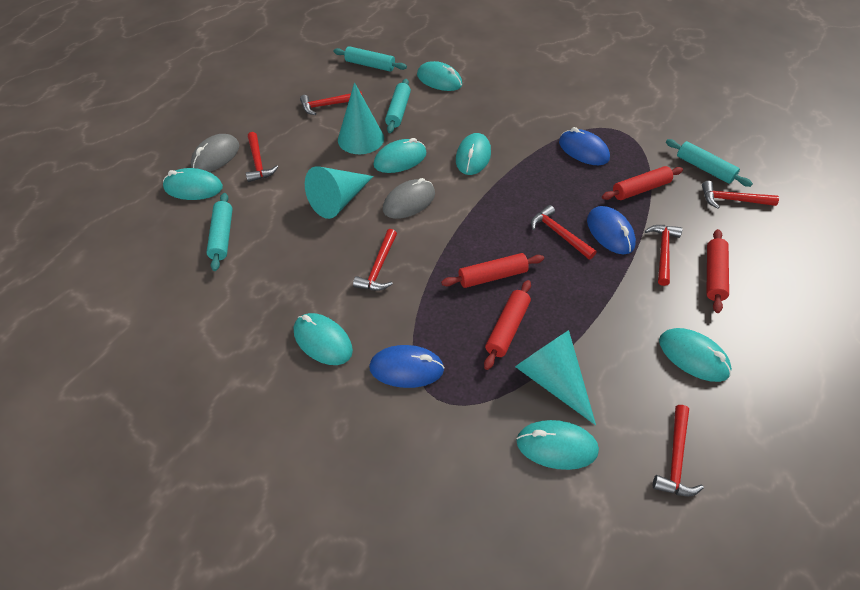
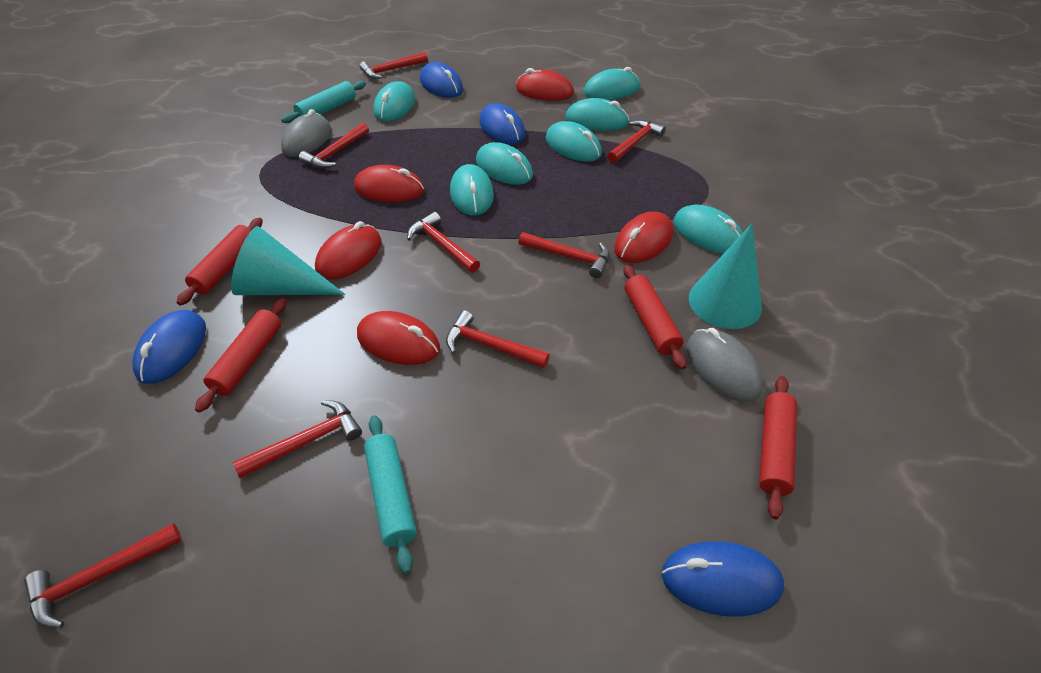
blue mouse: [369,345,445,388] [559,127,610,165] [587,206,636,254] = 3 -> [132,310,206,384] [420,62,463,98] [479,103,525,144] [661,541,784,616] = 4
red hammer: [246,132,278,182] [300,91,363,115] [353,229,397,291] [531,205,596,260] [645,225,682,286] [653,405,704,497] [702,181,779,209] = 7 -> [24,524,182,628] [233,400,362,479] [299,123,369,169] [360,52,428,79] [407,212,480,273] [446,310,550,368] [519,232,610,278] [607,120,666,163] = 8
red mouse: none = 0 -> [315,221,382,280] [354,165,424,202] [357,311,440,365] [516,68,574,101] [614,211,673,263] = 5
turquoise cone: [305,166,374,219] [338,82,384,154] [515,330,596,425] = 3 -> [231,226,345,295] [689,224,762,329] = 2
turquoise rolling pin: [206,193,233,271] [334,46,407,72] [385,79,411,133] [666,139,753,187] = 4 -> [281,81,366,123] [364,415,417,574] = 2

